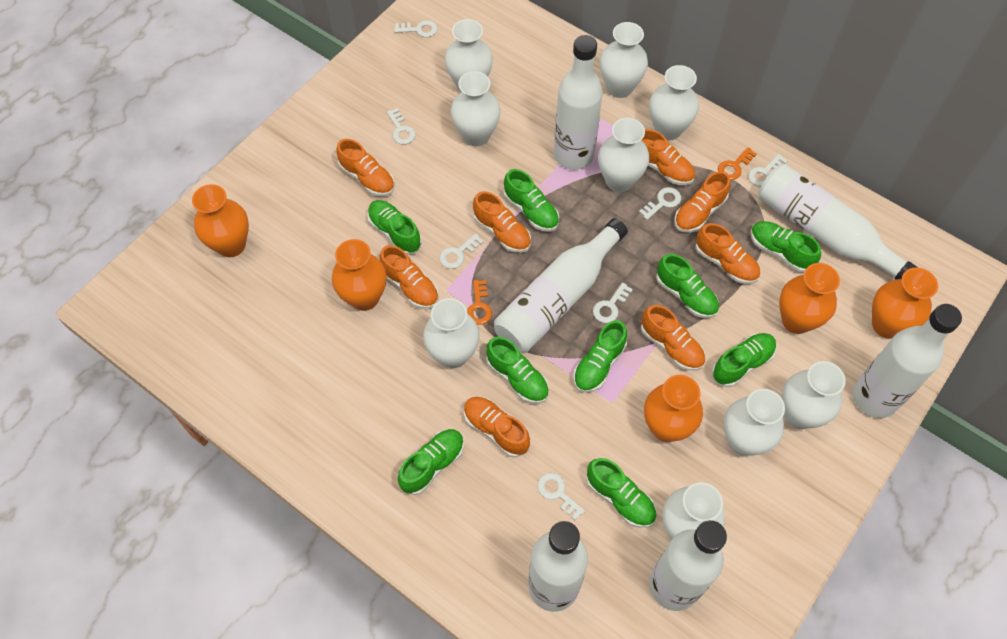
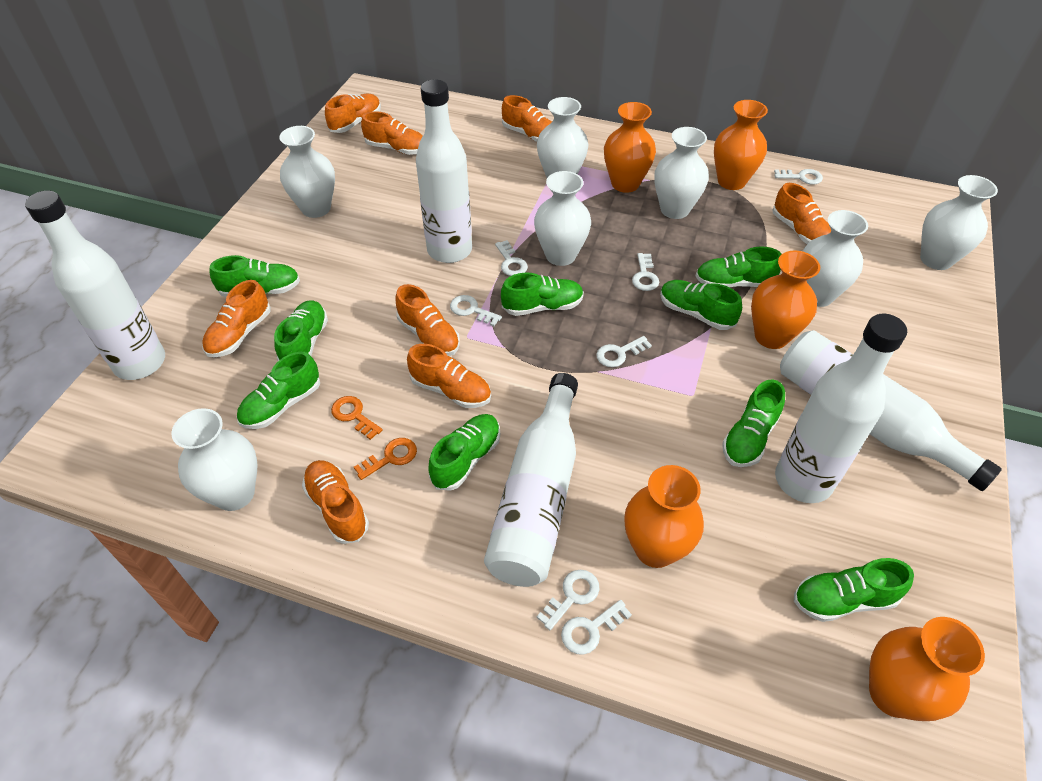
white bottle: [494,218,628,353] [528,521,588,612] [554,35,603,170] [649,520,727,611] [758,164,918,280] [853,304,962,418] = 6 -> [25,191,165,380] [416,80,472,263] [484,373,578,587] [775,314,907,503] [780,330,1002,491] = 5
white vase: [423,298,480,368] [445,19,493,92] [451,71,500,146] [598,118,649,192] [600,22,648,98] [649,65,699,140] [662,482,725,539] [724,389,785,456] [782,361,846,429] = 9 -> [172,408,258,511] [279,126,335,218] [534,171,591,266] [537,97,588,178] [654,127,709,219] [803,210,868,307] [920,175,998,270] = 7

